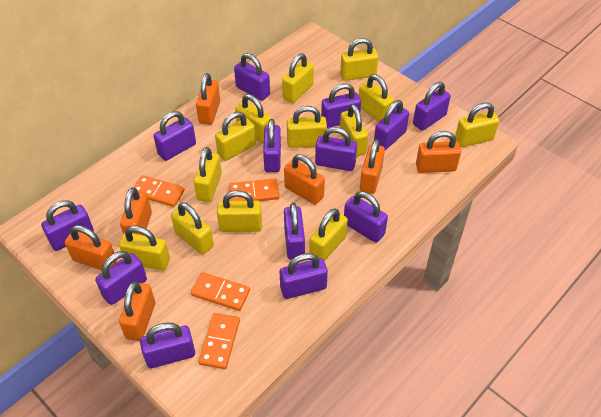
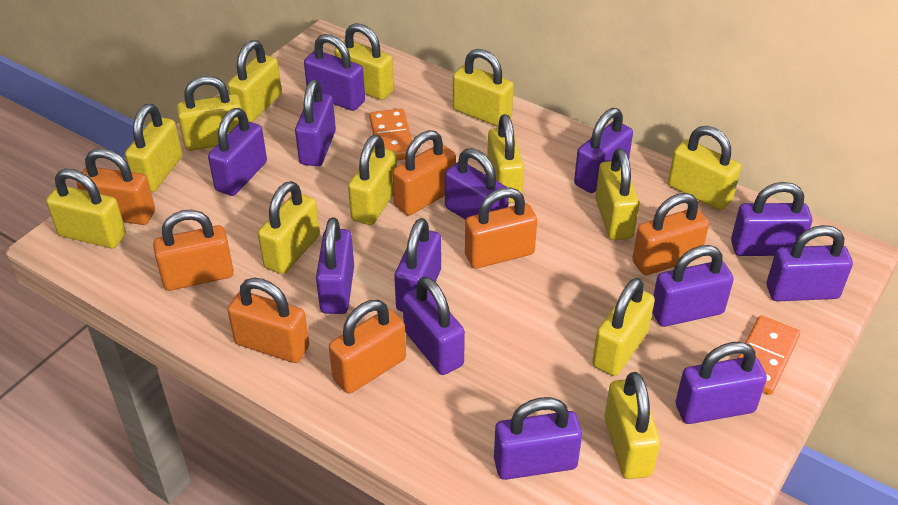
orange domino: [133,175,184,207] [191,272,250,311] [198,313,240,369] [229,178,280,201] = 4 -> [369,109,412,160] [738,315,800,395] = 2

